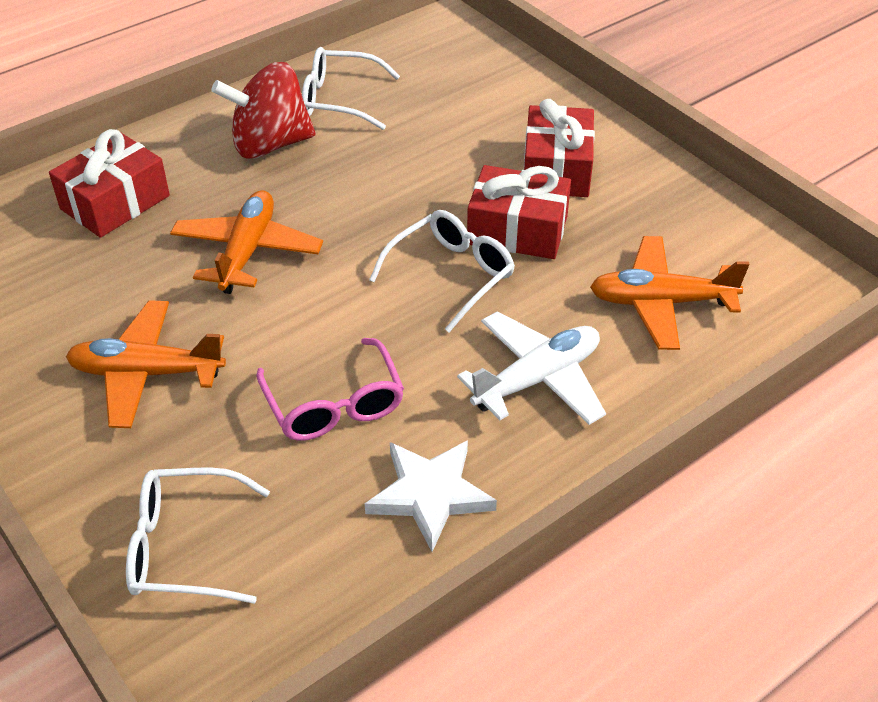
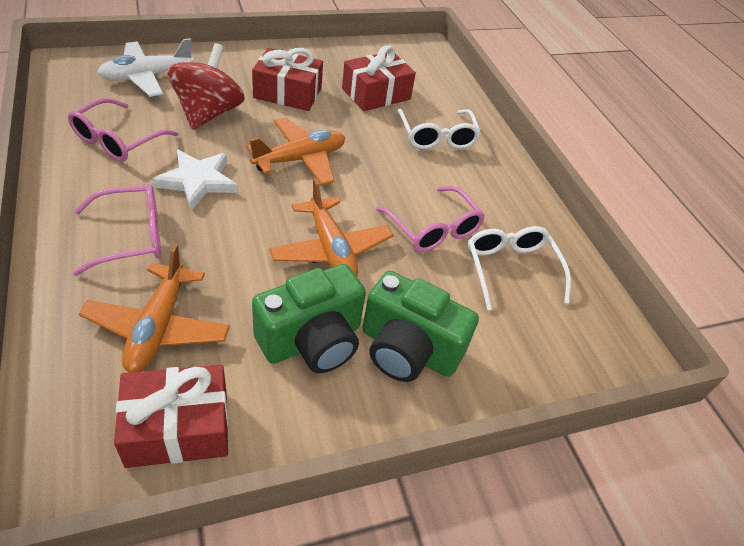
green camera: none = 0 -> [252,264,366,373] [362,271,479,382] = 2
pink glasses: [256,338,404,441] = 1 -> [68,98,179,162] [73,184,161,276] [376,186,485,252] = 3
white glasses: [126,467,270,604] [302,47,400,130] [369,210,515,332] = 3 -> [397,109,481,149] [468,226,571,310] = 2

